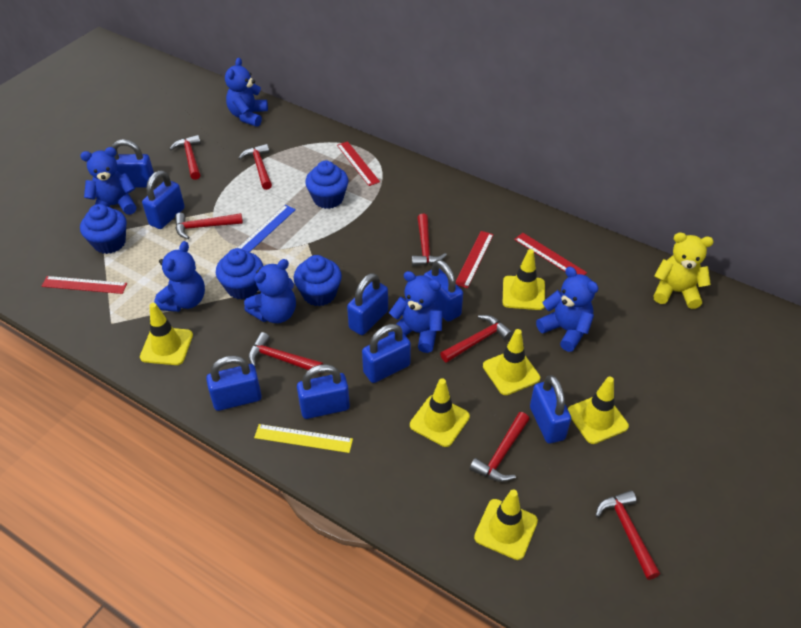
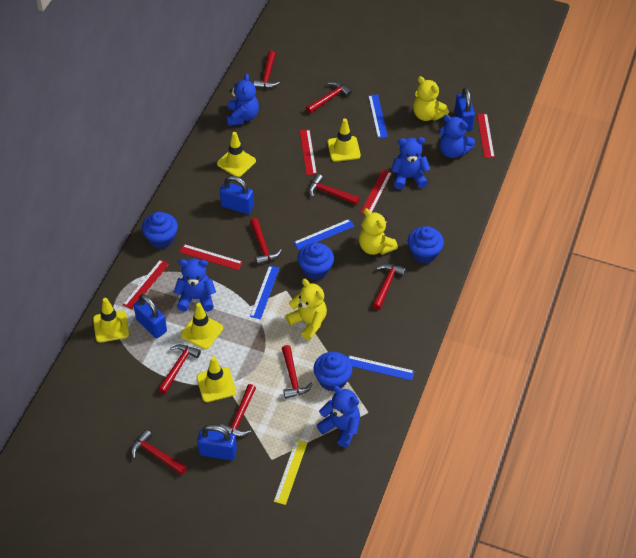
blue padlock: [111,139,154,188] [142,170,185,229] [206,355,262,411] [297,364,350,419] [347,273,388,335] [362,324,411,383] [424,260,463,322] [530,375,571,444] = 8 -> [134,294,167,338] [197,424,237,460] [220,176,254,214] [455,87,475,131] = 4
blue ruler: [238,205,296,252] = 1 -> [250,265,280,319] [294,219,355,250] [347,355,415,381] [368,94,388,138] = 4
blue teddy bear: [80,147,136,215] [154,241,205,312] [225,58,268,127] [244,259,296,323] [388,271,442,353] [536,267,599,352] = 6 -> [174,258,216,312] [226,74,259,126] [317,386,360,447] [391,137,430,189] [439,115,475,158] = 5
red hammer: [170,135,201,180] [175,213,243,239] [239,144,272,190] [248,332,323,374] [411,214,447,266] [440,315,513,363] [470,412,529,482] [595,490,660,580] = 8 -> [131,429,187,475] [158,344,201,394] [220,384,256,437] [250,218,282,265] [254,51,280,88] [282,345,313,399] [306,82,352,114] [309,174,360,205] [372,264,406,310] = 9
red ruler: [41,276,127,294] [337,141,380,186] [456,231,494,288] [514,233,587,275] = 4 -> [123,259,169,310] [179,244,243,270] [299,129,317,175] [360,169,392,215] [477,113,495,158] = 5
yellow teddy bear: [654,233,714,309] = 1 -> [286,279,327,340] [359,208,398,255] [413,76,449,121] = 3
yellow traffic cone: [140,303,193,365] [410,378,470,447] [474,490,538,560] [483,329,540,395] [503,249,545,310] [568,376,629,444] = 6 -> [93,298,129,343] [181,303,223,349] [197,357,236,402] [217,132,256,177] [328,118,361,162] = 5

